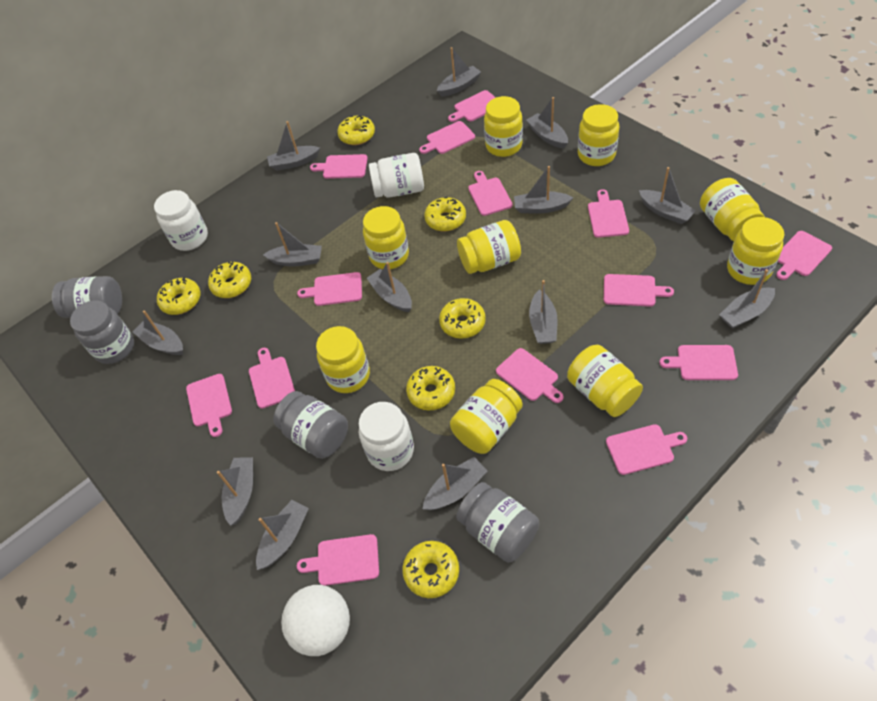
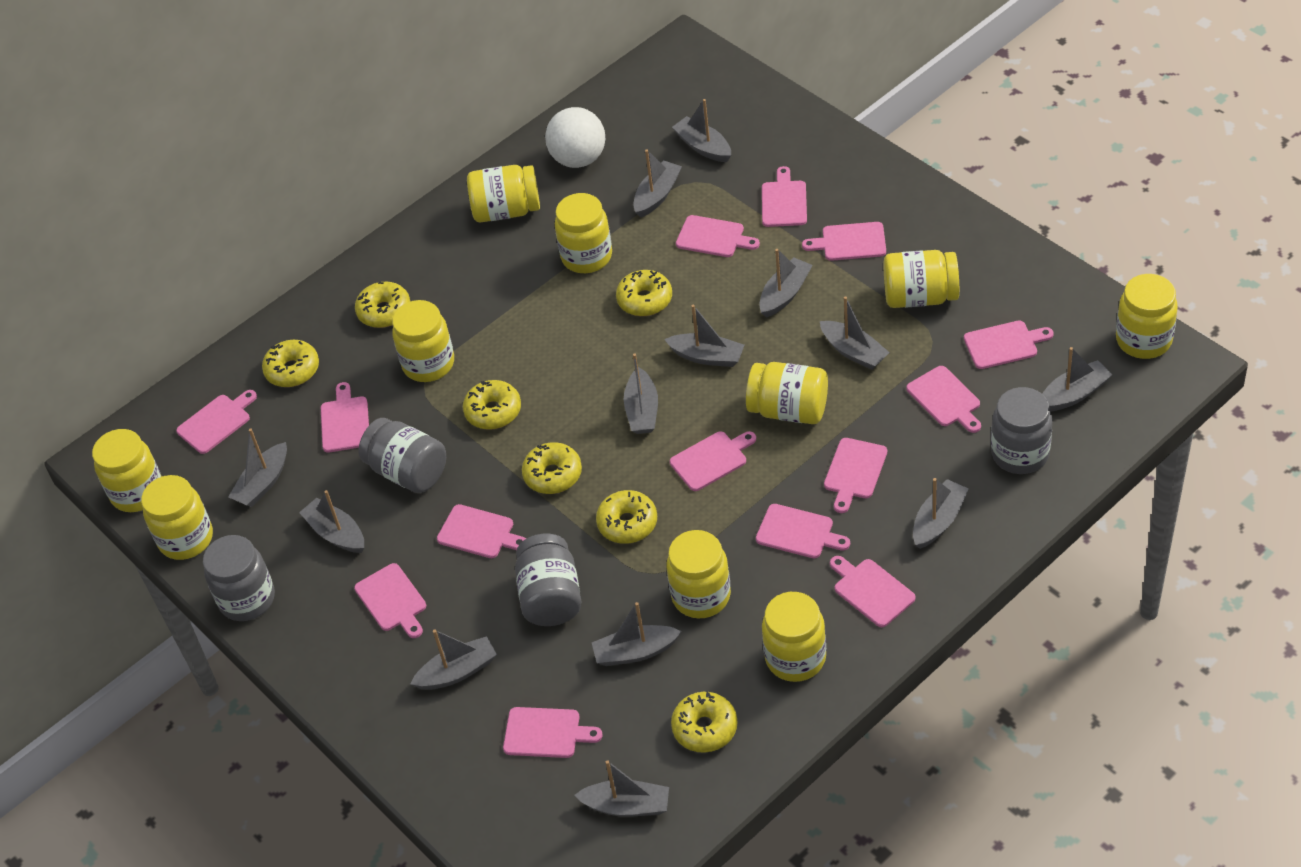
white jar: [154,190,208,251] [359,402,414,471] [369,153,424,198] = 3 -> none = 0
yellow jar: [316,326,370,393] [363,206,409,269] [450,379,523,454] [457,220,521,274] [484,96,523,157] [567,344,643,417] [578,104,619,166] [700,178,765,241] [727,217,785,285] = 9 -> [92,429,162,512] [141,475,213,560] [392,300,454,382] [467,165,540,222] [555,193,612,273] [667,530,731,619] [746,362,828,424] [762,592,826,682] [883,250,959,308] [1116,274,1178,359] = 10

